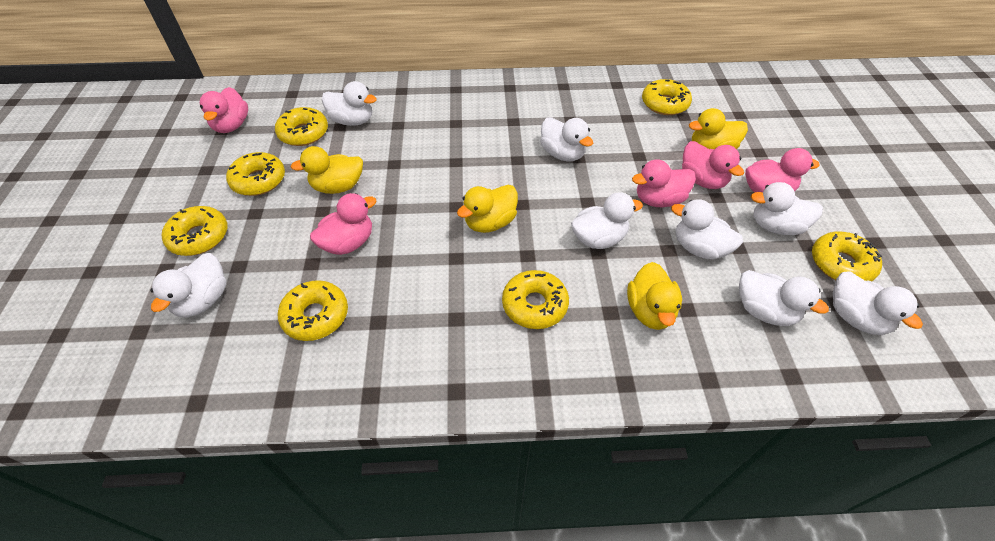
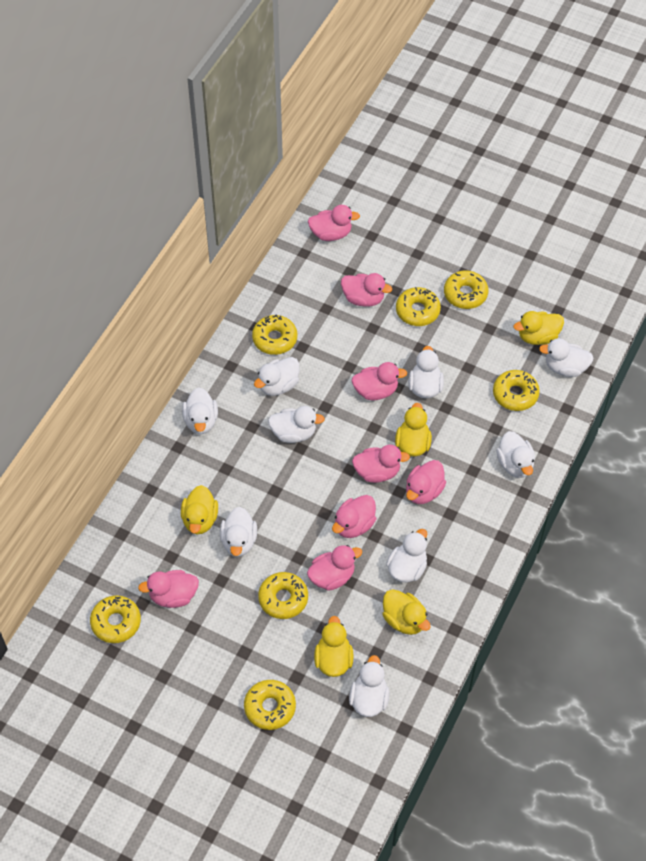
pink duck: [200,87,248,133] [310,193,376,255] [632,159,696,207] [682,141,744,189] [745,148,820,193] = 5 -> [138,570,199,608] [307,545,362,591] [308,205,360,241] [332,495,376,538] [341,273,392,307] [352,362,407,400] [352,445,410,483] [406,460,446,504] = 8
white duck: [150,253,226,318] [322,81,377,126] [540,117,593,162] [571,192,643,249] [671,199,743,260] [739,270,829,326] [751,182,823,235] [833,271,923,335] = 8 -> [182,387,218,434] [220,507,257,557] [254,357,300,396] [268,406,325,443] [349,655,389,717] [386,529,427,583] [408,346,444,398] [496,431,535,478] [539,338,594,377] = 9
yellow duck: [291,146,363,194] [457,185,518,233] [627,262,682,330] [689,108,748,149] = 4 -> [181,485,218,534] [314,616,354,677] [382,589,431,635] [395,403,432,457] [513,311,564,345] = 5

